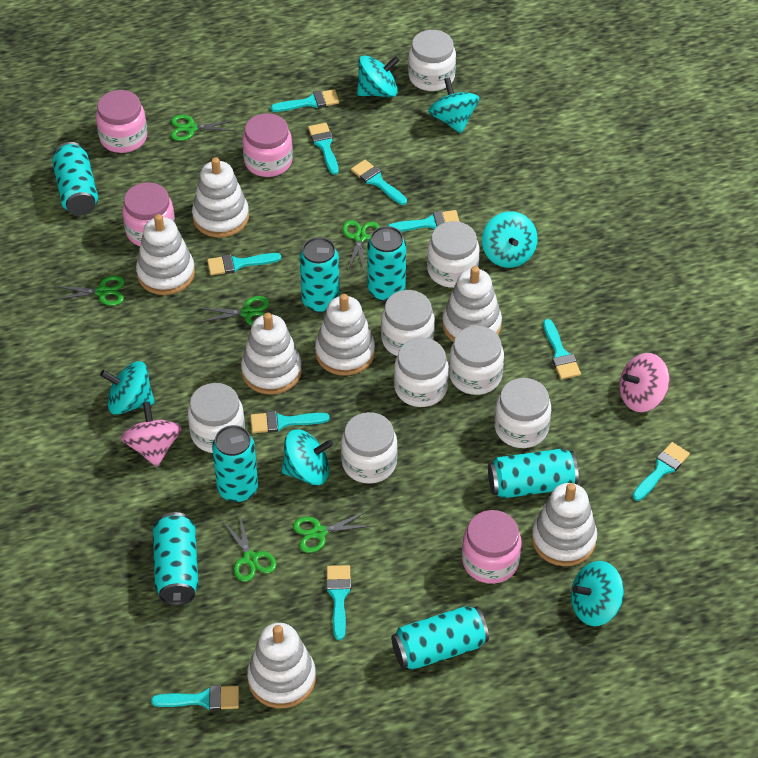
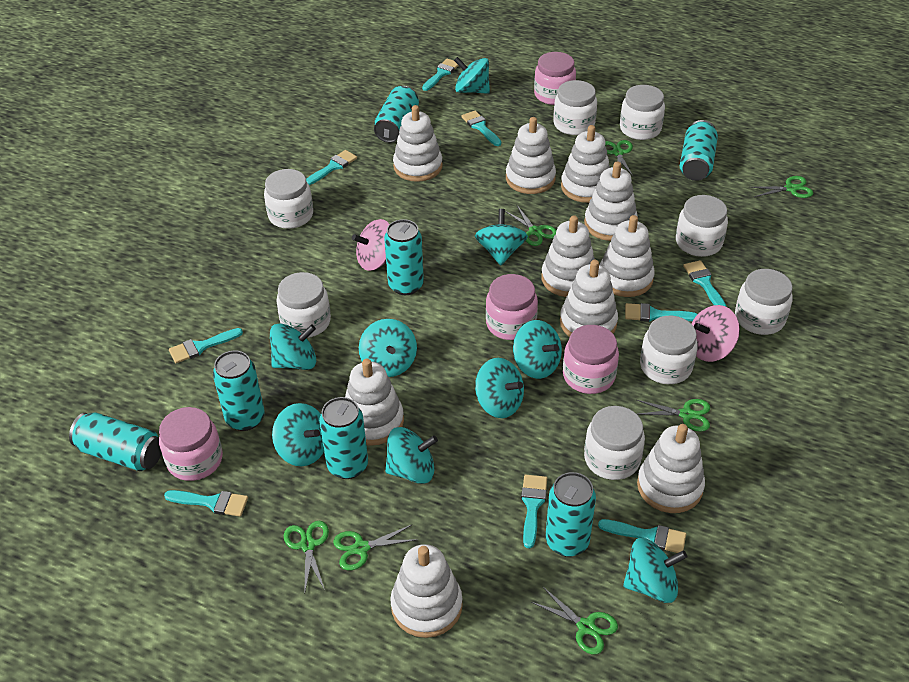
green scissors: [54,275,124,306] [171,115,236,141] [199,296,269,325] [223,517,277,582] [293,512,370,553] [342,220,380,272] = 6 -> [284,521,329,594] [333,524,416,570] [505,204,556,246] [531,587,618,654] [605,140,633,176] [637,399,710,432] [750,176,813,198] = 7
turquoise brush: [151,685,239,711] [207,253,281,275] [250,411,330,433] [271,89,339,112] [308,123,339,175] [326,565,351,640] [351,160,407,205] [388,210,460,232] [543,319,581,380] [633,442,690,501] = 10 -> [164,490,248,516] [169,328,243,363] [306,150,357,185] [422,59,459,91] [461,111,501,146] [521,475,547,548] [598,519,686,553] [625,303,697,322] [683,260,727,307] = 9
turquoise spinning top: [100,361,155,415] [281,429,333,485] [357,55,400,97] [428,77,480,134] [482,211,538,268] [571,561,624,626] = 6 -> [270,323,316,370] [272,403,324,466] [359,319,417,377] [385,427,438,484] [454,57,490,94] [475,209,528,266] [475,358,524,418] [513,320,562,379] [623,538,687,603] = 9
white stacking toy: [136,214,195,295] [192,157,249,238] [241,313,302,395] [247,623,316,708] [315,294,375,376] [442,266,502,342] [532,483,597,566] = 7 -> [345,359,404,446] [390,544,463,638] [393,105,443,182] [506,117,556,194] [541,215,595,297] [560,260,618,337] [561,125,610,203] [584,161,638,241] [600,215,655,297] [637,424,705,513] = 10

